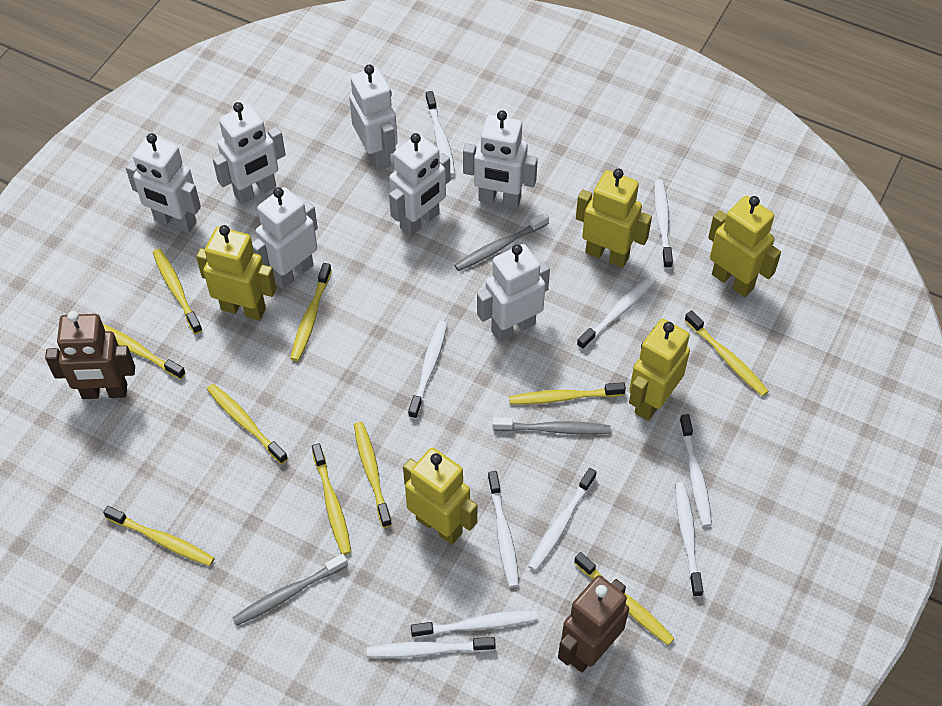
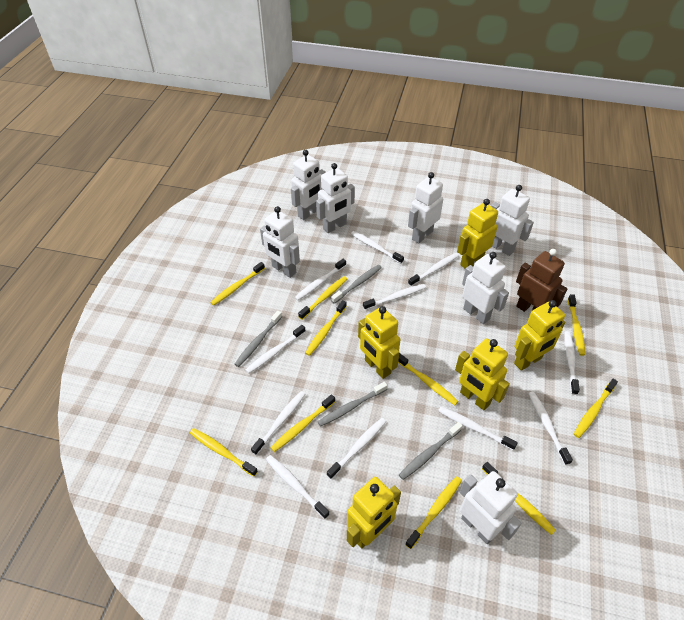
brown robot: [45,311,135,399] [558,575,629,672] = 2 -> [516,249,567,312] = 1
grey toothbrush: [232,554,348,626] [454,212,549,271] [493,417,611,435] = 3 -> [235,311,282,367] [318,382,388,427] [331,265,382,304] [399,422,463,480] = 4
white toothbrush: [367,637,495,658] [408,321,447,419] [411,610,538,638] [426,91,455,177] [488,471,519,588] [528,468,597,571] [577,276,655,350] [654,180,673,269] [675,483,703,597] [679,414,712,527] = 10 -> [245,325,306,374] [251,391,305,455] [266,455,329,519] [295,259,346,301] [327,418,386,479] [351,231,404,264] [363,284,426,310] [408,253,459,286] [438,407,518,450] [528,392,573,465] [564,331,580,395] = 11

